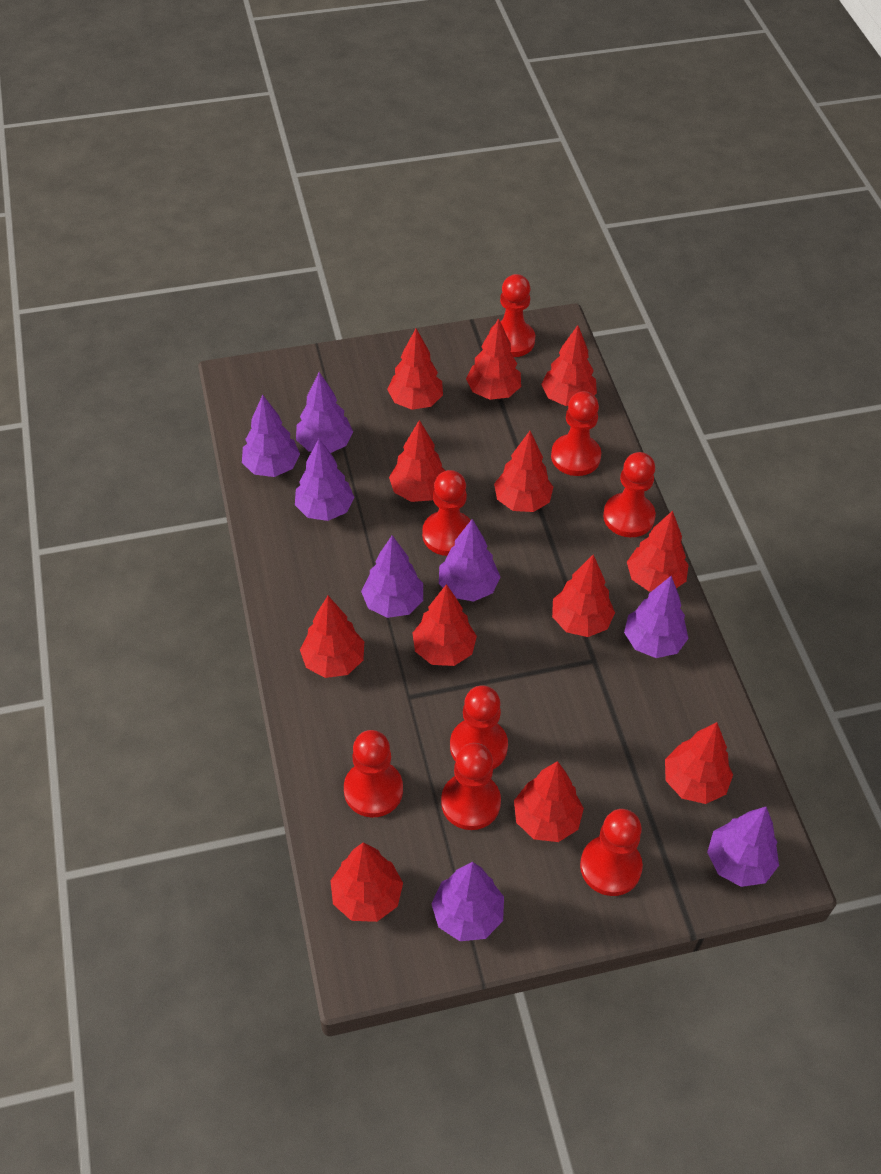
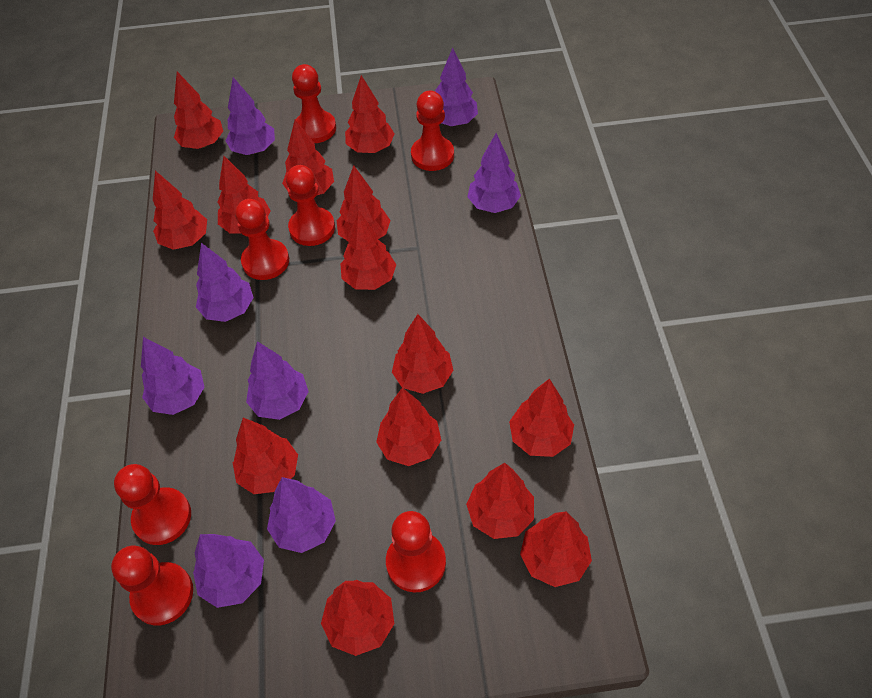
red pawn: [344,730,403,817] [422,470,471,556] [441,743,501,830] [450,685,508,769] [489,274,535,357] [551,391,601,476] [580,809,643,896] [603,452,656,537] = 8 -> [111,546,193,625] [114,464,191,545] [235,199,289,280] [286,165,335,246] [292,64,336,143] [386,511,446,593] [411,91,454,171] = 7
red tree: [300,596,364,678] [330,842,403,922] [387,328,443,410] [389,420,445,502] [413,584,477,666] [466,318,521,400] [494,431,553,512] [514,761,584,842] [541,325,597,406] [552,555,615,637] [627,511,689,592] [665,722,733,804] = 12 -> [153,171,207,250] [174,72,223,149] [217,156,271,234] [233,418,298,494] [282,120,334,195] [321,580,394,656] [337,165,390,241] [340,211,396,290] [345,75,395,153] [376,388,441,466] [392,314,453,394] [466,463,534,539] [509,379,574,457] [520,512,592,587] = 14

